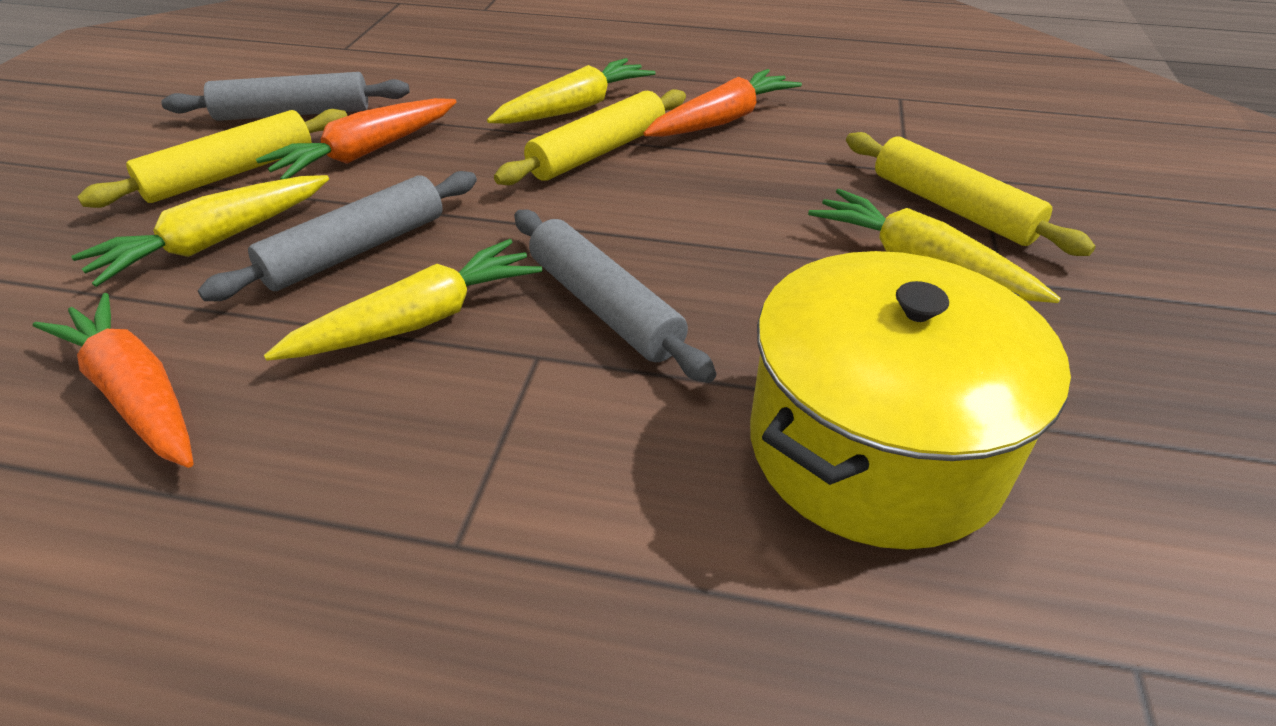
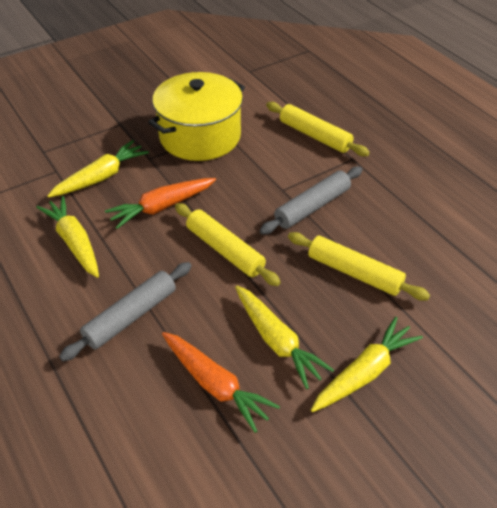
grey rolling pin: [161,72,410,121] [198,171,477,301] [514,209,717,383] = 3 -> [59,262,192,361] [259,167,363,235] = 2
orange carrot: [33,293,194,468] [256,98,456,180] [643,69,802,137] = 3 -> [105,178,216,229] [162,332,280,433] = 2

